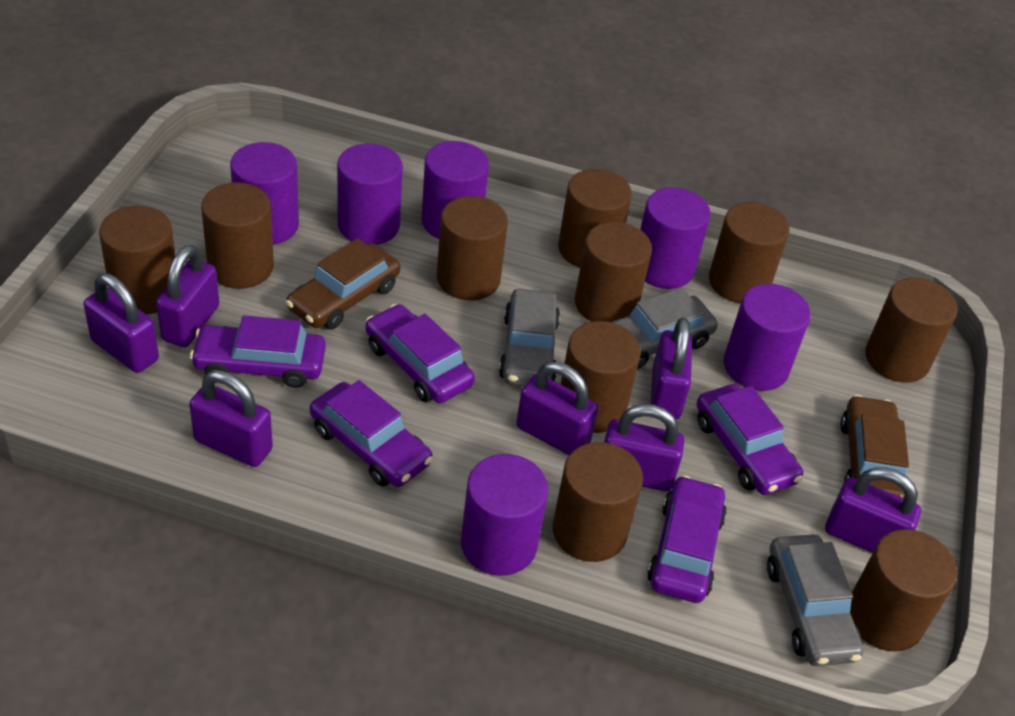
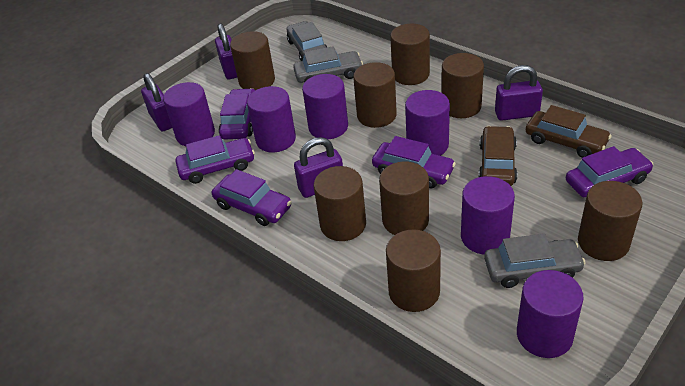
brown cylinder: [99,206,175,314] [201,182,274,289] [437,196,508,300] [552,442,643,562] [558,169,632,268] [561,321,641,433] [575,222,652,322] [709,202,790,303] [850,529,957,652] [865,278,958,383] = 10 -> [230,31,275,90] [314,166,366,241] [353,62,397,128] [379,162,429,235] [386,230,441,312] [390,24,430,85] [441,53,484,118] [578,181,642,261] = 8
purple padlock: [83,273,159,373] [156,245,219,347] [189,370,273,467] [516,362,598,455] [604,404,684,491] [651,318,692,419] [825,467,921,553] = 7 -> [141,73,172,131] [215,23,237,79] [294,137,343,198] [495,65,543,121] = 4

